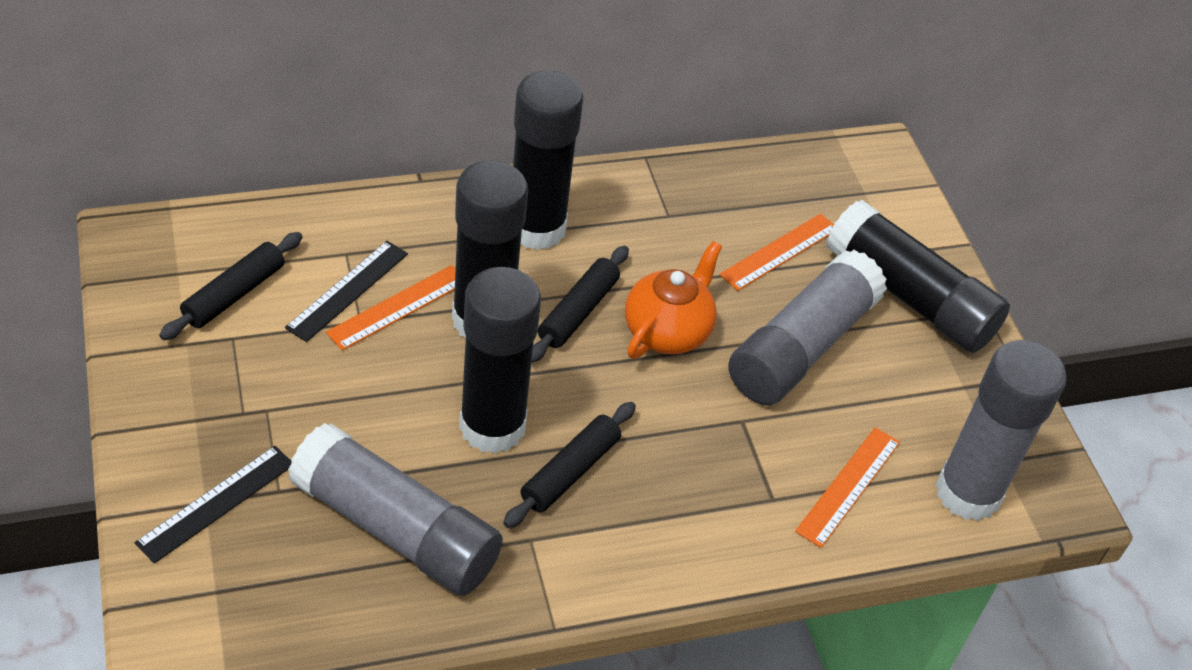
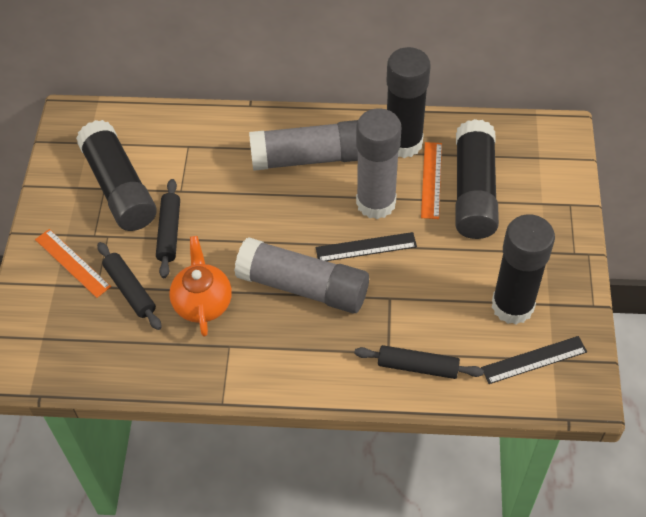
orange ruler: [326,265,455,350] [719,214,834,291] [795,427,900,548] = 3 -> [35,229,111,298] [421,142,442,219] = 2

